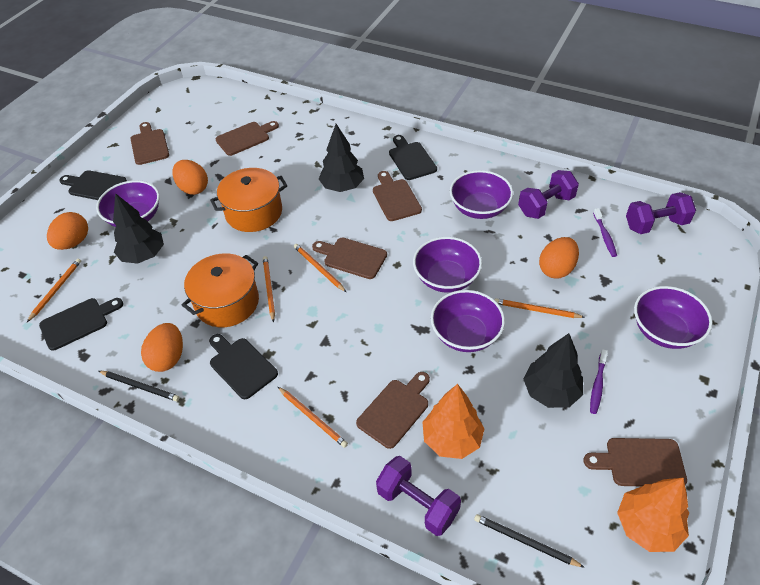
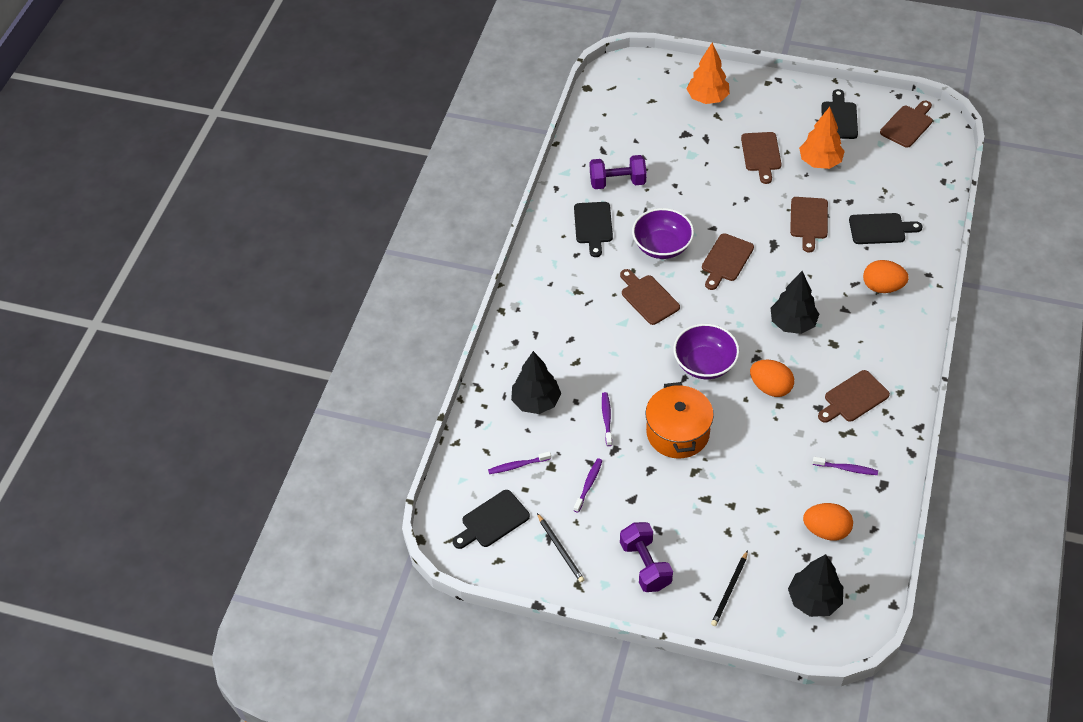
orange egg: [47,212,88,250] [141,323,183,372] [172,160,208,195] [539,237,579,278] = 4 -> [750,360,794,397] [803,503,853,541] [863,260,909,293] = 3
orange pencil: [27,259,81,322] [263,256,275,322] [278,387,348,448] [294,244,346,292] [495,298,585,318] = 5 -> none = 0
orange pot: [182,253,259,327] [210,168,287,232] = 2 -> [645,382,714,458] = 1
purple bowl: [96,180,160,227] [413,237,482,293] [431,290,505,352] [450,170,513,219] [634,286,712,349] = 5 -> [632,208,694,259] [673,324,739,379] = 2
purple dumbbell: [376,456,461,536] [518,170,579,219] [626,192,696,234] = 3 -> [590,155,647,189] [620,522,673,592] = 2
purple toothbrush: [590,349,608,414] [593,208,617,257] = 2 -> [488,451,551,474] [574,458,603,513] [602,392,612,446] [813,457,878,475] = 4

